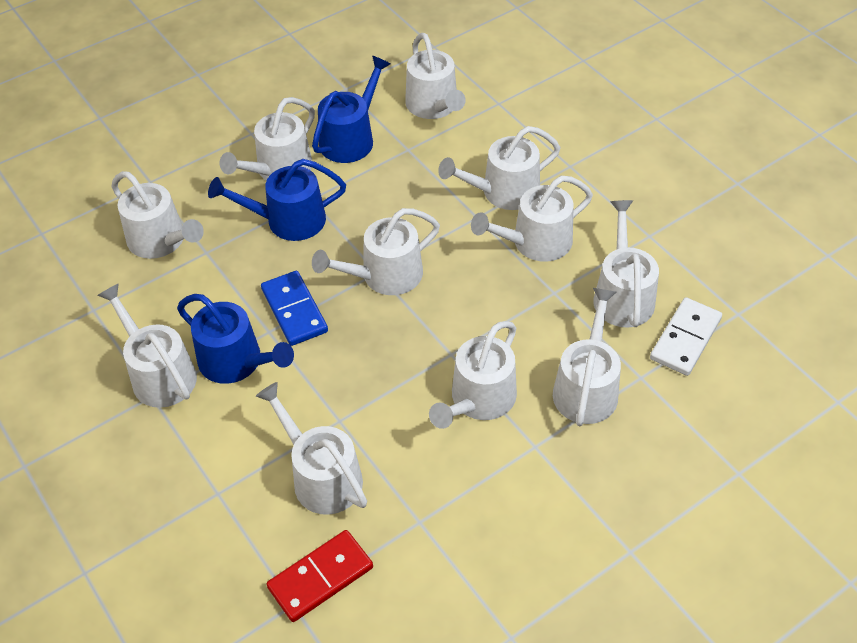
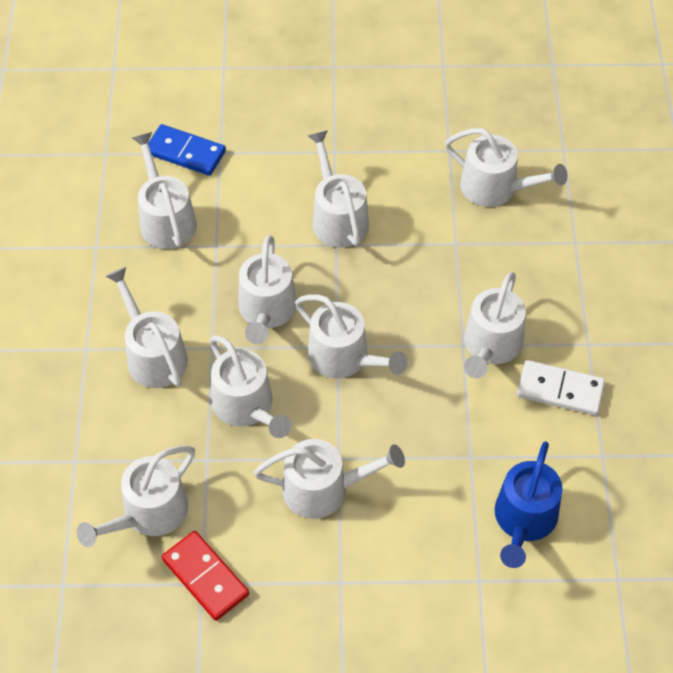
blue watering can: [177,294,294,384] [208,159,346,241] [312,56,390,163] = 3 -> [495,441,563,568] = 1
white watering can: [97,283,197,408] [112,171,204,259] [220,97,315,181] [256,382,367,515] [312,208,440,295] [405,33,466,119] [429,321,517,429] [438,126,561,210] [471,176,593,262] [553,288,621,426] [593,200,659,328] = 11 -> [77,446,195,547] [106,267,188,388] [132,132,197,249] [210,336,291,438] [239,235,297,344] [254,439,405,519] [295,295,408,378] [307,130,369,247] [445,128,568,207] [464,272,526,378] = 10

